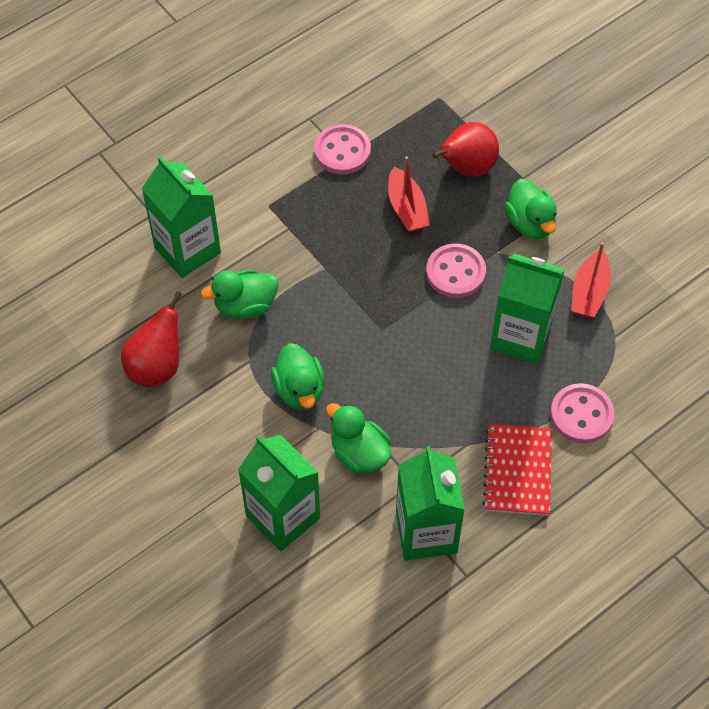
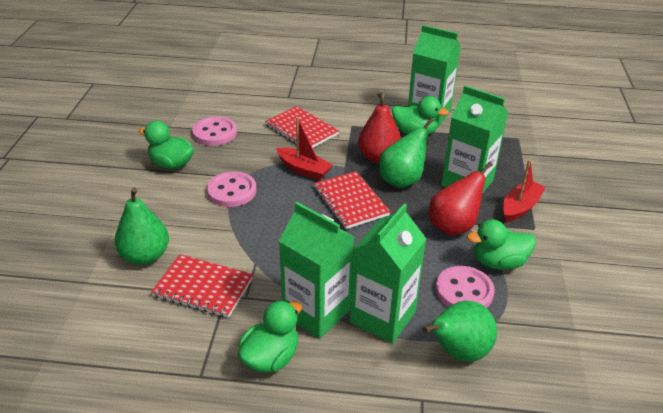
green pear: none = 0 -> [115,188,169,265] [379,118,434,188] [423,301,497,362] = 3
red notebook: [483,424,552,516] = 1 -> [151,254,253,318] [265,106,339,148] [313,171,391,229] = 3

